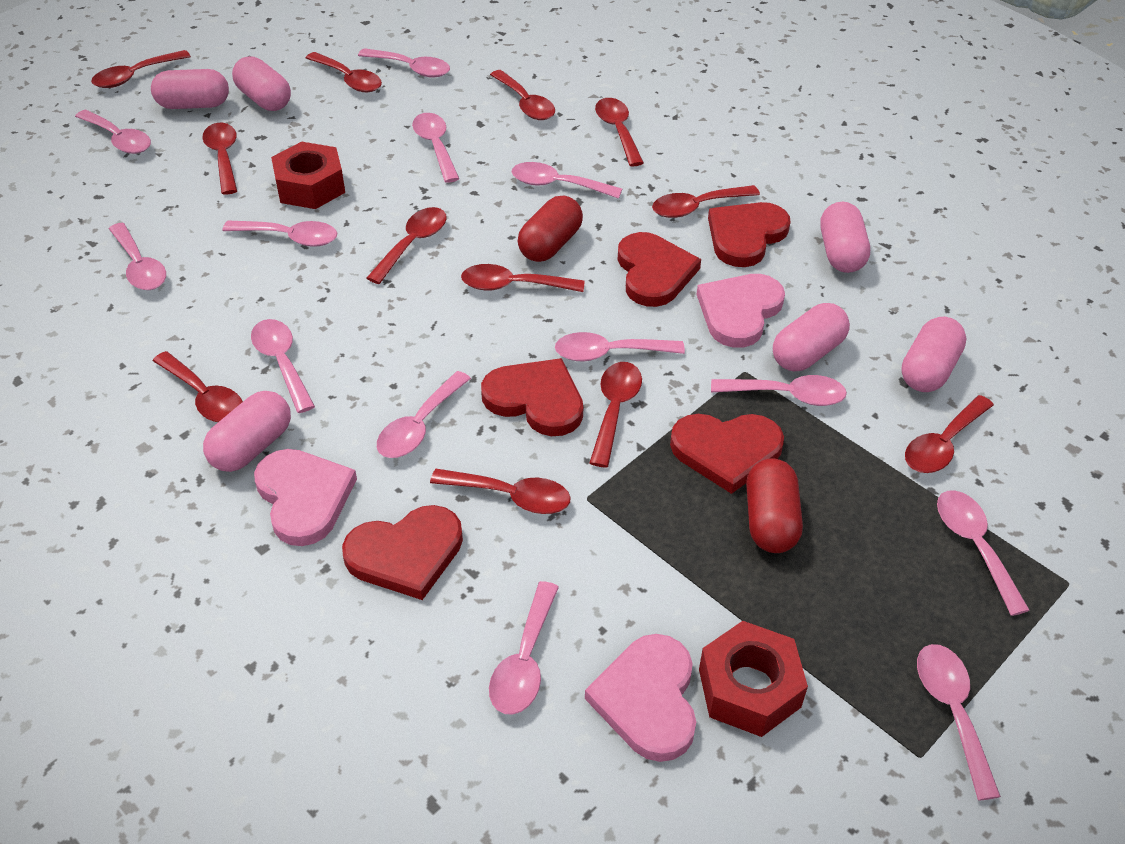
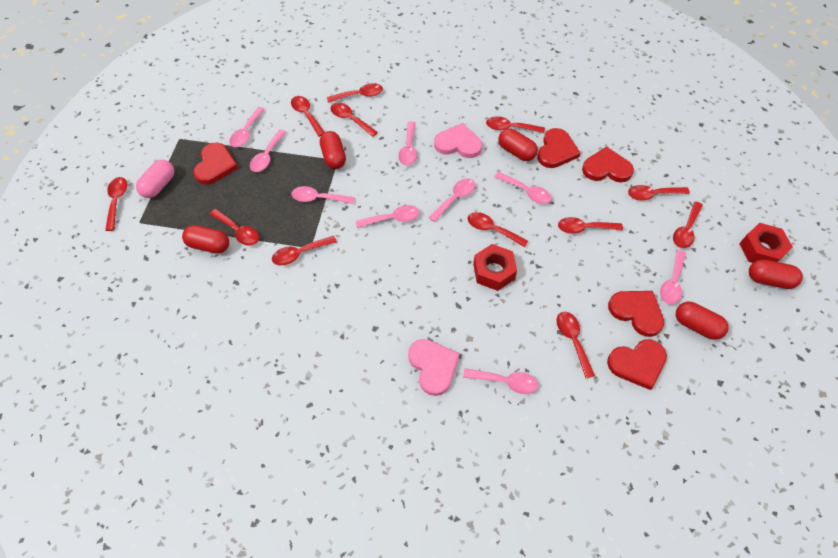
pink capsule: [151,69,229,109] [203,391,291,472] [232,56,291,111] [773,303,850,371] [820,202,870,273] [901,317,967,392] = 6 -> [136,160,174,198] = 1
pink heart: [254,449,357,546] [585,634,696,762] [696,274,785,348] = 3 -> [408,339,460,396] [434,123,482,158] = 2
pink spoon: [75,110,151,154] [109,223,166,290] [223,220,337,247] [251,319,315,413] [358,48,450,78] [377,371,471,458] [412,113,459,183] [489,581,559,715] [512,162,622,199] [555,332,685,361] [711,375,847,406] [917,644,1001,800] [937,490,1030,616] = 13 -> [229,107,265,147] [250,130,286,172] [291,186,355,204] [356,205,419,228] [398,121,417,165] [428,178,475,222] [463,368,538,394] [495,172,552,204] [660,250,686,305] = 9
red capsule: [518,196,583,262] [746,458,803,553] = 2 -> [182,225,229,254] [320,131,346,169] [498,128,538,161] [676,302,729,340] [749,259,803,289] = 5

